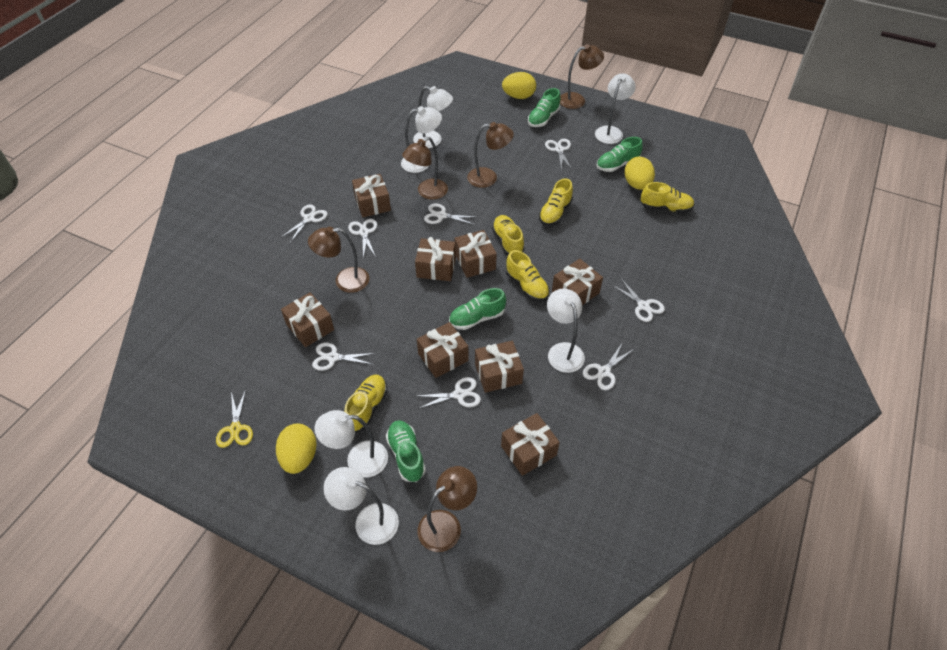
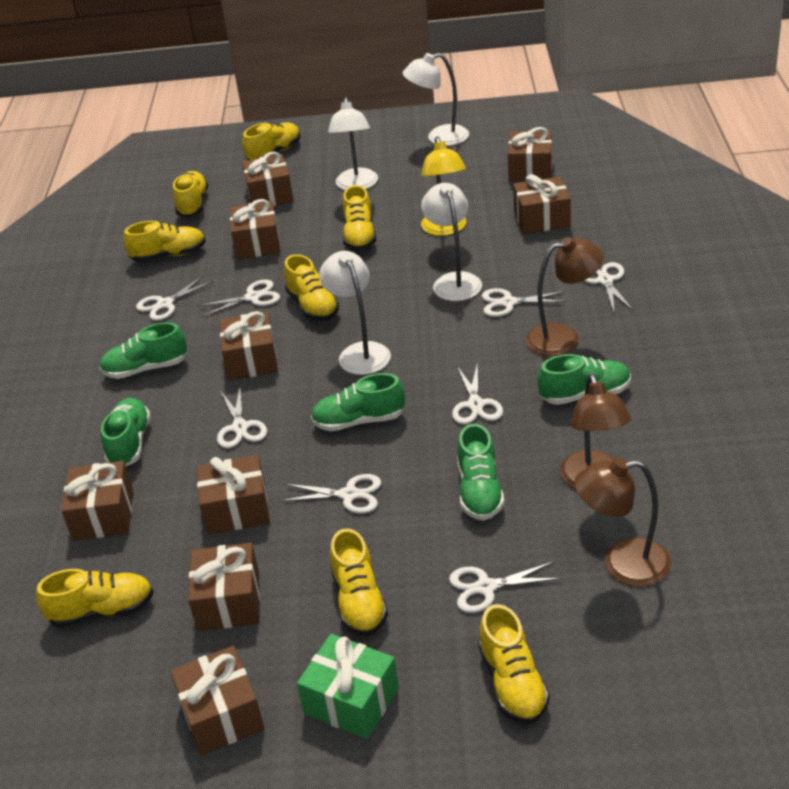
brown gift: [281,292,334,347] [352,174,391,217] [415,237,456,281] [417,322,468,378] [454,230,497,278] [475,341,524,393] [501,413,560,476] [552,259,603,305] = 8 -> [61,461,133,541] [171,646,264,755] [188,543,260,631] [197,455,270,535] [220,311,278,381] [230,199,280,260] [242,152,294,206] [508,127,552,182] [513,174,571,234] = 9
brown lamp: [308,227,369,293] [402,137,448,200] [418,466,477,552] [467,122,514,188] [560,44,604,109] = 5 -> [526,237,604,356] [560,374,631,489] [574,458,671,586] = 3
green gift: none = 0 -> [297,634,399,739] = 1
green shoe: [386,420,426,482] [449,288,506,330] [528,88,560,127] [596,137,643,172] = 4 -> [99,322,187,379] [101,398,151,466] [311,373,405,431] [457,424,505,521] [538,354,631,405] = 5
white lamp: [314,410,388,477] [323,467,399,545] [401,106,442,173] [413,86,453,148] [547,289,585,373] [595,73,636,144] = 6 -> [319,251,391,375] [328,97,378,190] [403,53,469,146] [421,183,482,301] = 4
yellow egg: [276,423,317,474] [502,72,536,99] [624,157,655,190] = 3 -> none = 0
yellow lamp: none = 0 -> [421,136,466,236] = 1
yellow scissors: [216,389,253,448] = 1 -> none = 0
yellow shoe: [344,375,387,431] [492,215,524,256] [506,250,550,301] [539,178,573,226] [640,182,694,213] = 5 -> [36,569,154,628] [124,221,206,262] [173,171,208,217] [243,122,300,160] [284,254,339,321] [330,528,388,636] [343,185,376,251] [478,604,550,724] = 8

